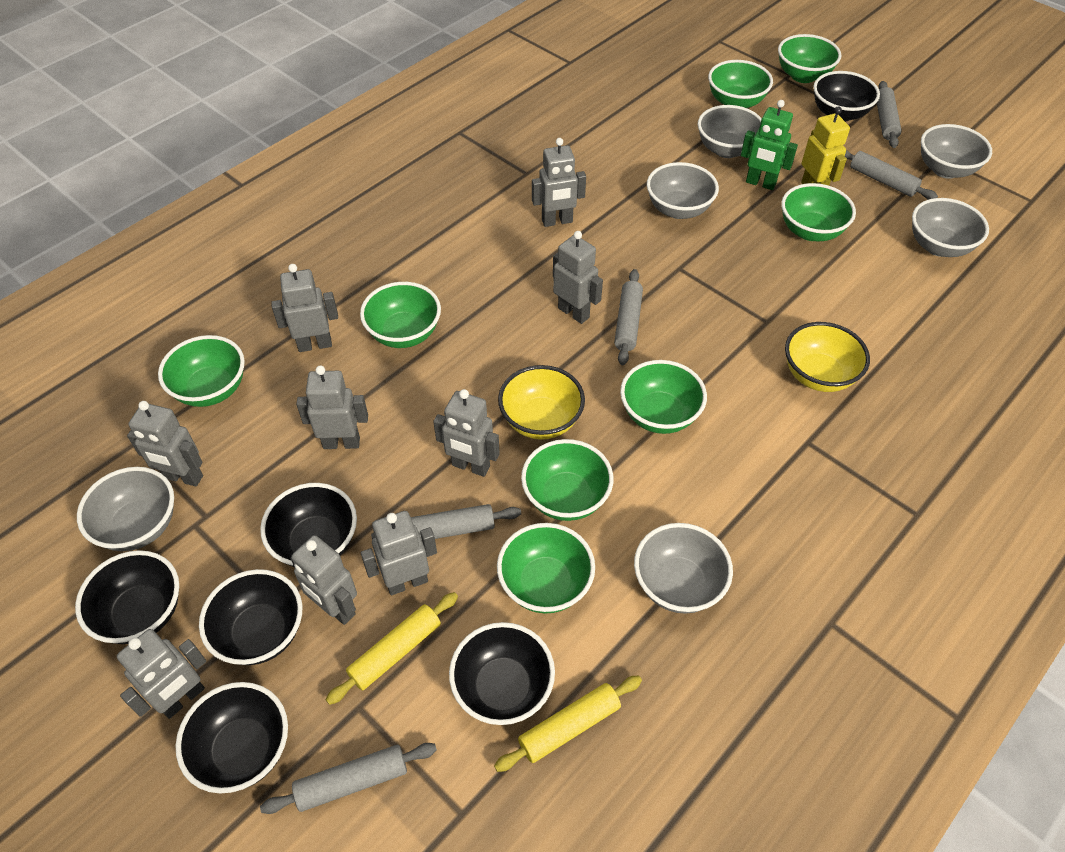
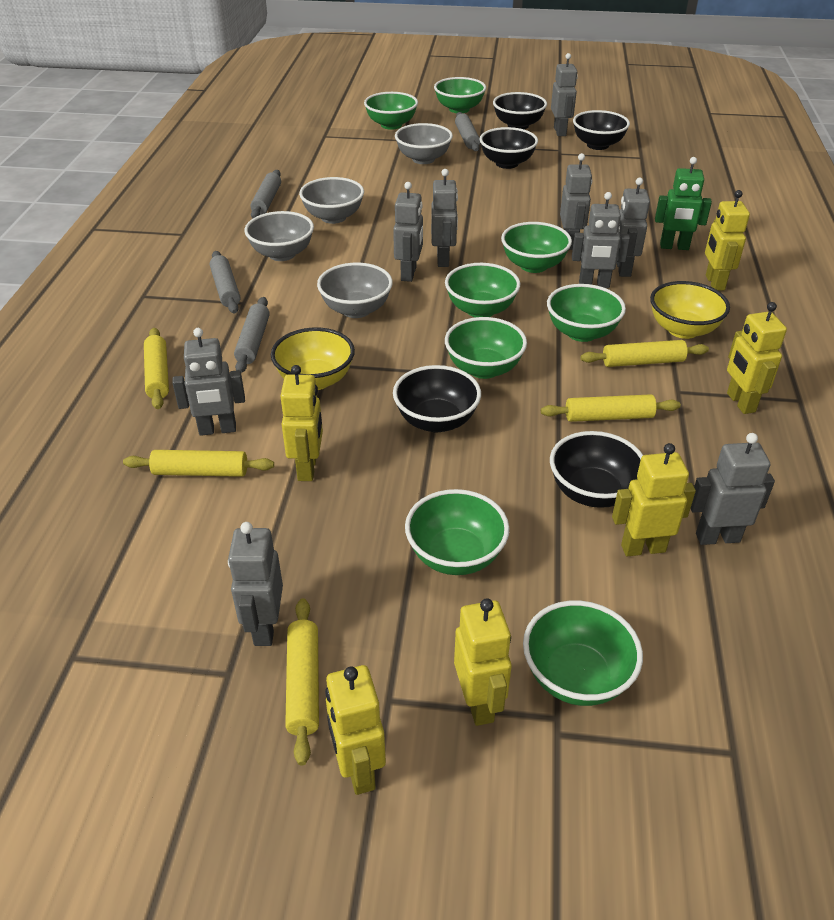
black bowl: [75,550,179,644] [175,682,288,793] [199,569,302,665] [260,483,357,567] [449,622,555,725] [813,71,880,122] = 6 -> [393,365,481,432] [479,127,538,169] [493,92,547,129] [550,431,643,508] [573,110,630,150] = 5
grey bowl: [77,467,174,551] [634,523,733,614] [647,162,719,219] [698,105,762,158] [912,198,989,257] [921,124,992,179] = 6 -> [245,211,314,261] [299,177,364,224] [317,263,393,318] [395,123,453,164] = 4
grey rolling pin: [260,743,437,814] [371,504,521,540] [614,269,643,365] [845,150,938,200] [877,81,902,148] = 5 -> [210,251,241,314] [234,297,270,373] [251,170,281,218] [455,112,480,151] = 4
yellow robot: [801,106,850,186] = 1 -> [280,365,323,481] [325,665,386,795] [454,598,512,726] [612,443,696,556] [705,190,750,291] [727,302,787,414] = 6
yellow rolling pin: [326,592,458,705] [494,675,642,772] = 2 -> [123,450,274,477] [144,328,169,409] [285,598,319,766] [541,394,681,422] [580,340,709,367] = 5

